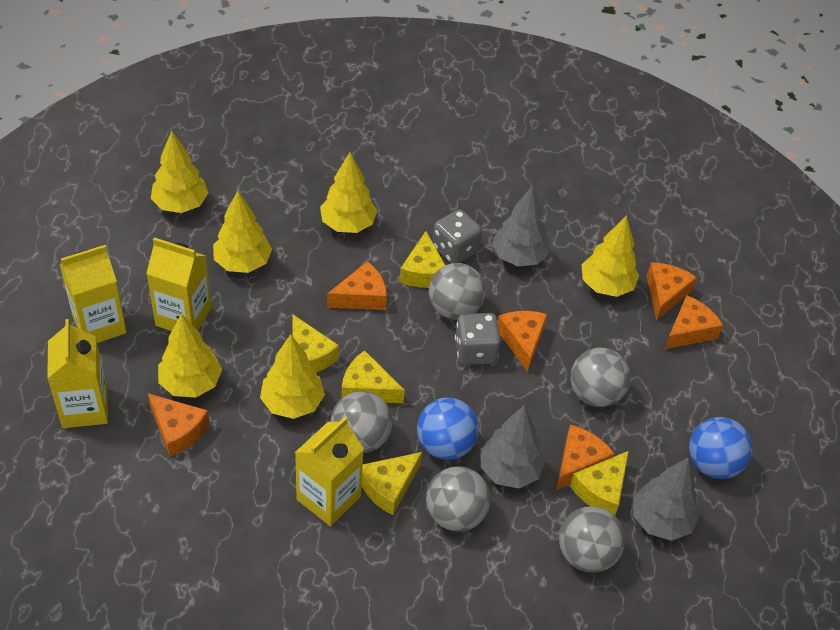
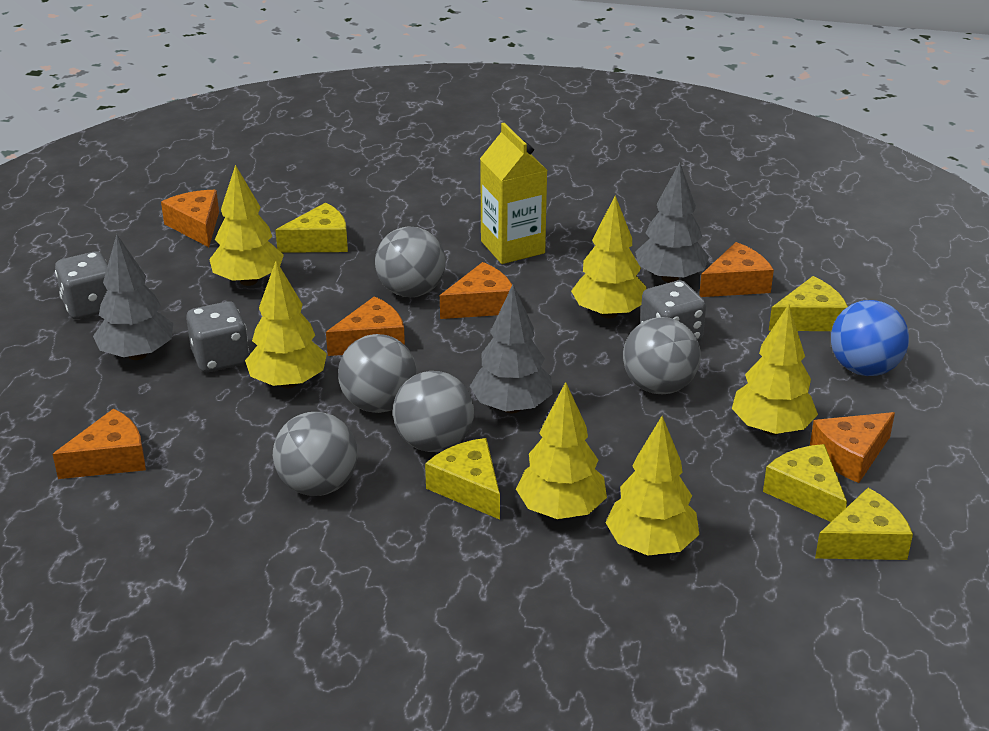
blue ball: [417,398,479,460] [689,417,752,479] = 2 -> [831,300,909,376] = 1
grey dice: [432,209,482,263] [455,313,501,365] = 2 -> [55,251,108,319] [186,301,249,373] [640,280,706,341] = 3
yellow carton: [47,319,108,428] [60,245,127,343] [146,237,211,331] [295,416,364,526] = 4 -> [480,123,547,264] = 1

